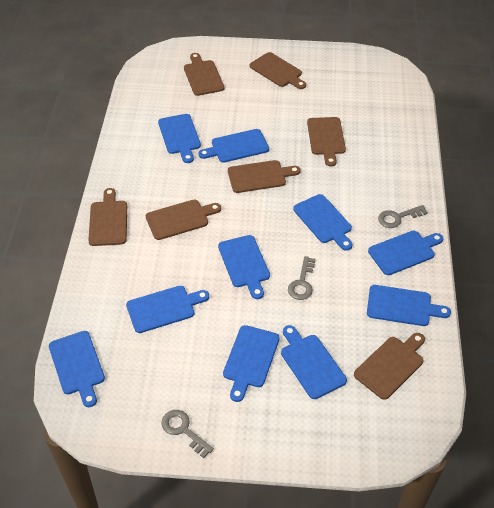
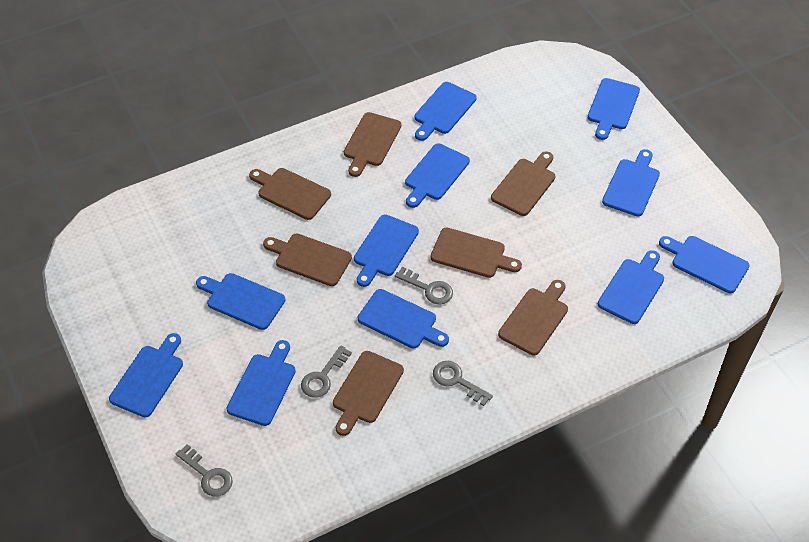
blue cutting board: [49,331,105,407] [126,286,209,333] [158,114,201,163] [198,129,269,163] [218,235,270,299] [223,325,279,402] [281,325,347,399] [293,194,352,251] [367,285,451,326] [368,231,443,275] = 10 -> [109,333,183,417] [196,273,286,330] [226,340,296,426] [354,214,419,287] [358,289,449,349] [405,144,470,208] [415,82,476,141] [588,78,640,140] [598,250,664,324] [602,149,660,216] [659,236,750,293] = 11
grey key: [161,410,214,458] [288,256,316,300] [378,205,428,228] = 3 -> [176,444,233,497] [301,345,352,398] [395,267,453,305] [433,361,493,406] = 4

